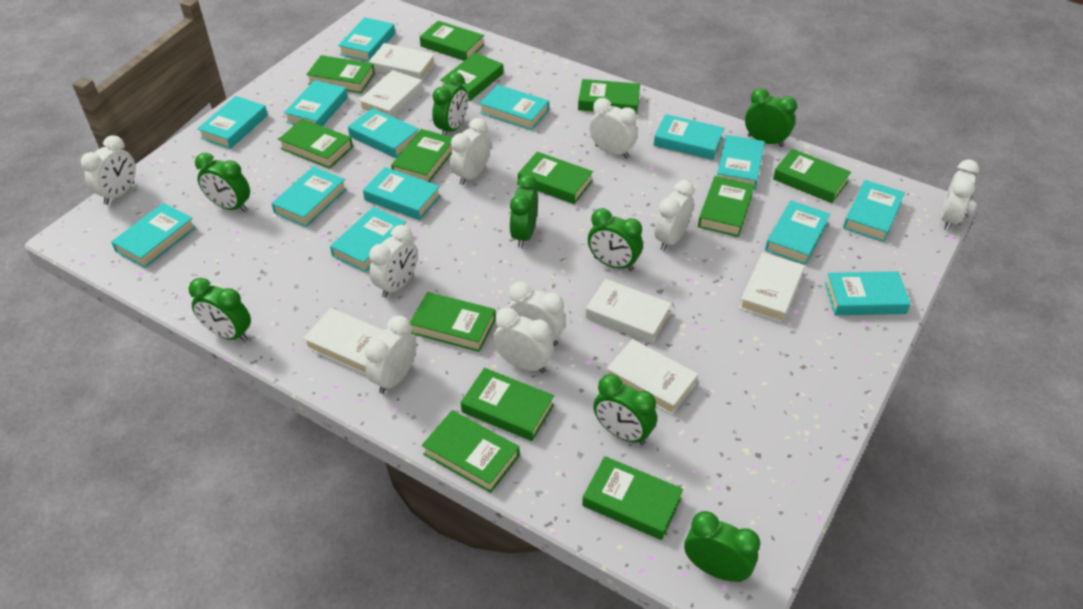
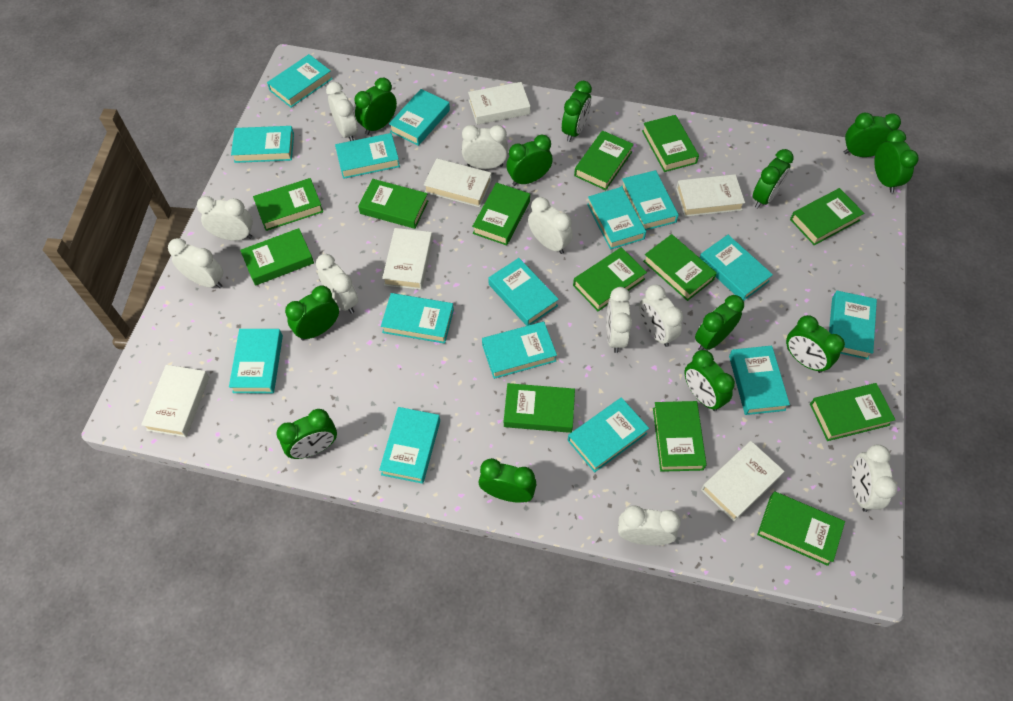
green clock: [189,278,251,342] [195,153,250,212] [432,72,468,135] [510,175,538,248] [588,208,643,271] [593,374,657,445] [684,511,760,582] [745,88,797,147] = 8 -> [277,409,337,459] [285,285,339,341] [354,78,397,135] [479,458,537,503] [506,135,553,186] [562,81,592,142] [685,350,735,411] [695,295,744,350] [752,149,794,209] [786,315,845,373] [844,112,901,157] [874,130,919,193] = 12
turquoise book: [111,203,196,268] [197,96,268,149] [271,166,347,227] [284,80,348,126] [330,207,406,272] [338,17,395,62] [348,108,419,158] [363,167,441,220] [479,84,549,130] [654,114,724,160] [717,135,765,190] [765,200,830,265] [825,271,911,315] [843,180,905,242] = 14 -> [229,329,283,394] [231,126,294,163] [267,54,333,107] [335,133,400,179] [379,407,440,484] [381,293,454,344] [389,89,450,146] [482,322,557,379] [488,258,559,326] [568,397,649,472] [587,187,646,250] [621,170,679,230] [700,235,773,301] [729,345,790,415] [829,291,877,360] = 15
white clock: [81,135,136,205] [365,316,417,394] [369,225,418,298] [450,118,491,185] [493,307,554,373] [508,282,566,346] [590,98,638,159] [655,180,694,251] [941,160,979,231] = 9 -> [168,238,223,288] [197,196,253,241] [316,254,358,314] [326,82,358,141] [462,125,508,169] [528,197,573,254] [606,287,632,353] [618,505,681,545] [639,285,683,347] [852,445,898,512] = 10

